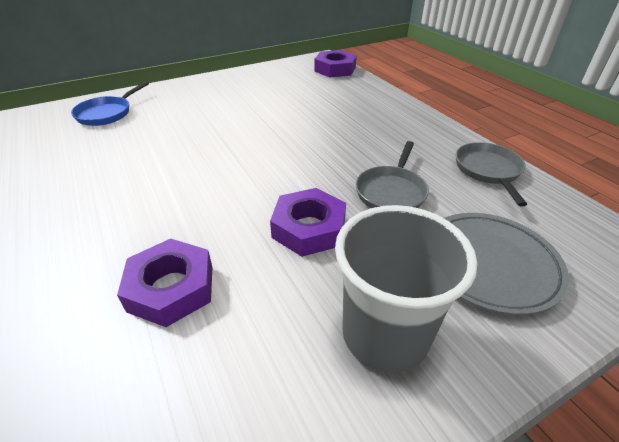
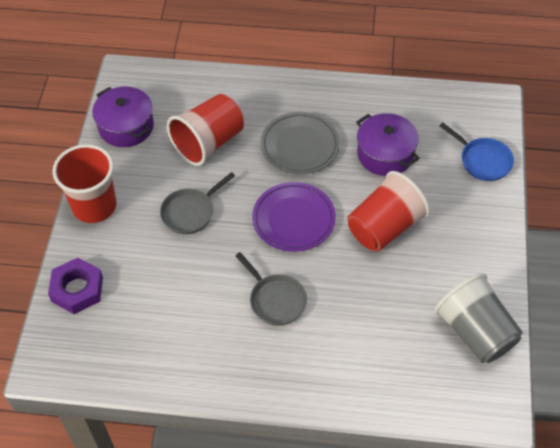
purple nut: [117,238,212,327] [270,188,346,257] [314,50,357,77] = 3 -> [48,258,103,314] = 1
purple plate: none = 0 -> [252,182,336,252] = 1
purple pot: none = 0 -> [92,87,154,147] [356,113,420,176] = 2
red cup: none = 0 -> [52,144,117,223] [167,94,244,166] [347,171,430,251] = 3

